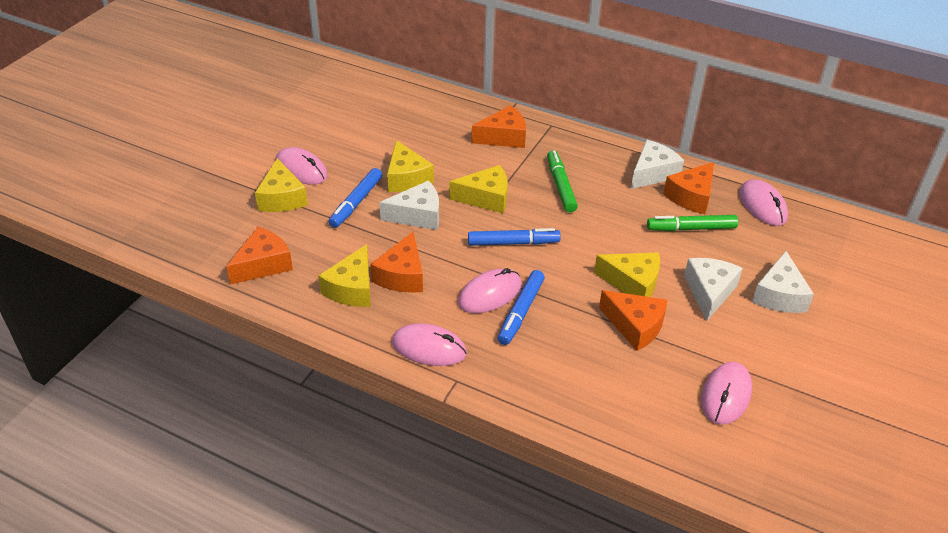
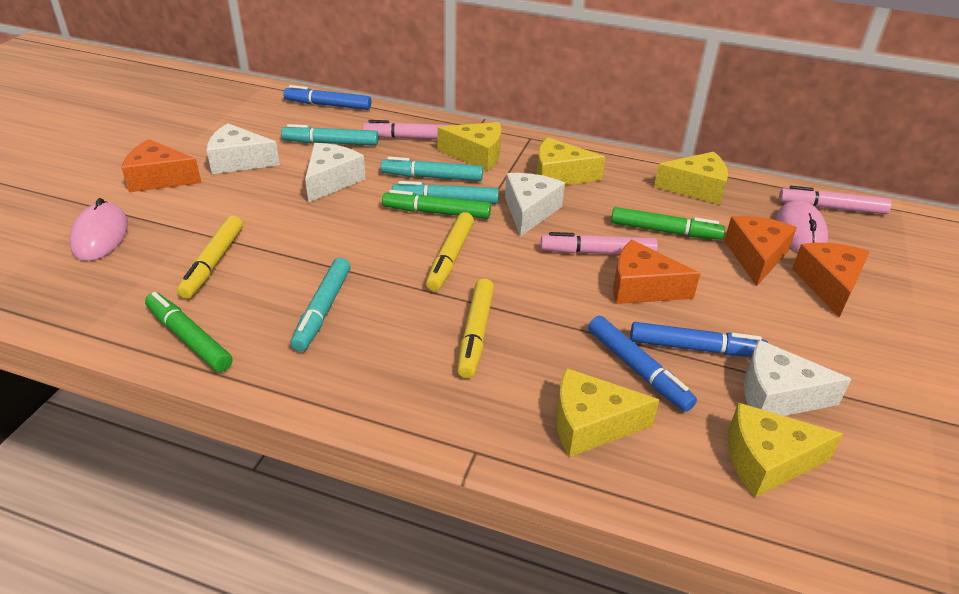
green marker: [547,150,578,212] [647,215,738,231] = 2 -> [145,292,233,372] [382,190,491,219] [611,207,725,240] = 3
orange cheese: [226,227,293,285] [370,232,423,293] [472,105,526,148] [599,290,668,351] [663,162,714,214] = 5 -> [122,139,202,192] [613,240,700,304] [724,216,797,286] [792,243,869,317] = 4
pink marker: none = 0 -> [363,120,453,139] [541,232,658,254] [779,186,892,214] = 3
pink mouse: [275,147,328,185] [392,323,467,366] [458,268,522,313] [701,362,752,425] [739,180,788,226] = 5 -> [69,198,128,261] [775,200,828,252] = 2
turquoise marker: none = 0 -> [281,124,378,146] [291,258,351,351] [381,157,483,181] [392,181,499,204] = 4
yellow marker: none = 0 -> [177,216,243,299] [426,212,474,291] [457,279,494,378] = 3

